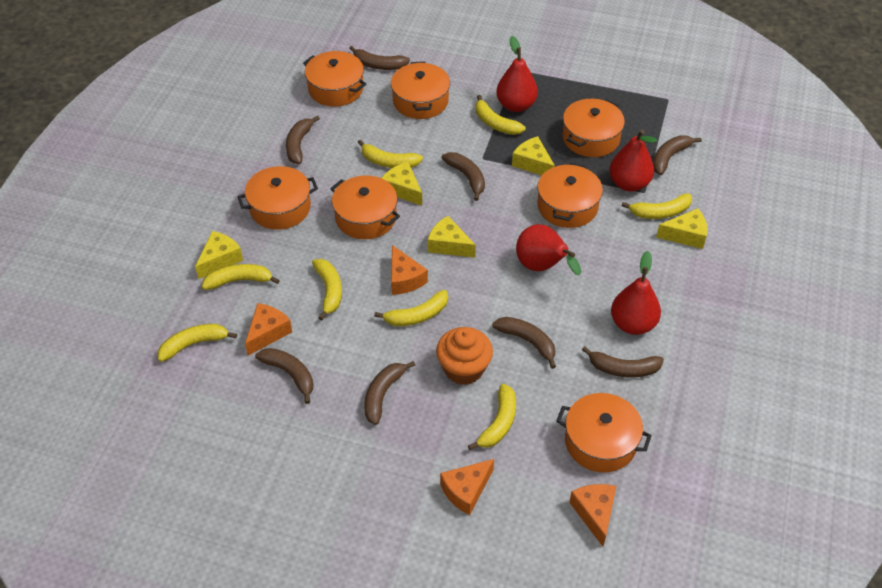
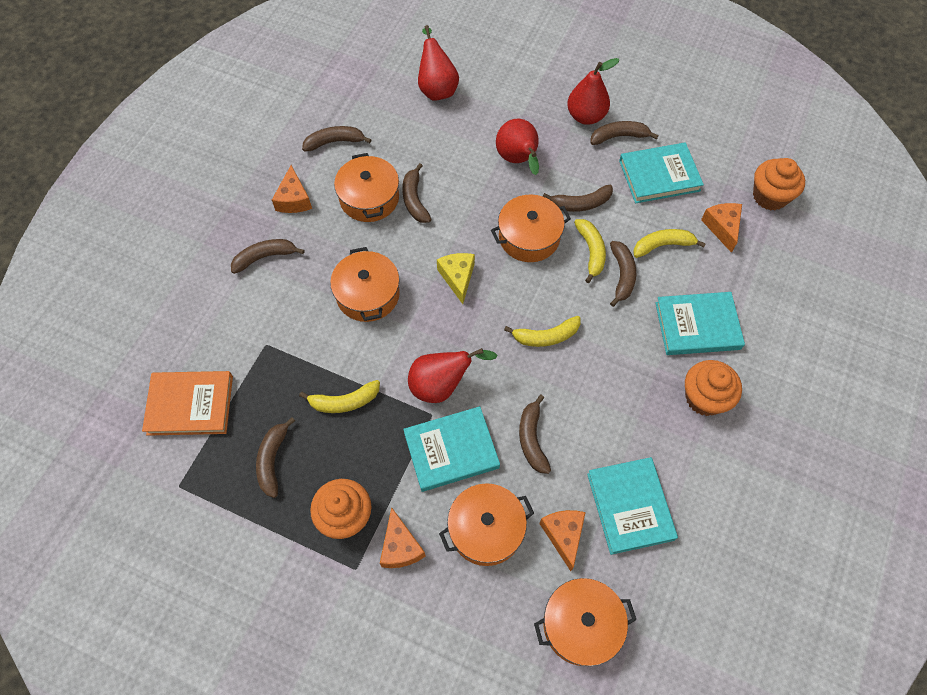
orange book: none = 0 -> [142,371,233,436] = 1
orange cupcake: [436,327,493,385] = 1 -> [310,479,371,539] [685,360,742,416] [753,158,805,210] = 3
orange pot: [238,166,318,230] [303,51,366,107] [330,176,400,239] [391,61,450,119] [537,163,603,228] [556,393,652,473] [563,99,625,157] = 7 -> [330,247,400,322] [334,153,399,222] [439,483,534,566] [491,195,571,262] [534,578,636,666] = 5
turquoise book: none = 0 -> [403,406,500,492] [587,457,678,555] [619,143,704,203] [655,292,745,355] = 4
yellow banana: [158,324,237,362] [202,264,280,290] [312,259,342,320] [358,140,423,168] [374,290,448,326] [468,384,516,450] [476,95,525,135] [621,193,692,219] = 8 -> [299,380,380,413] [504,316,581,347] [574,219,606,283] [633,229,706,258] = 4
yellow cheese: [195,231,243,279] [382,162,422,206] [428,216,476,258] [512,136,555,175] [656,208,707,249] = 5 -> [437,253,475,304] = 1

